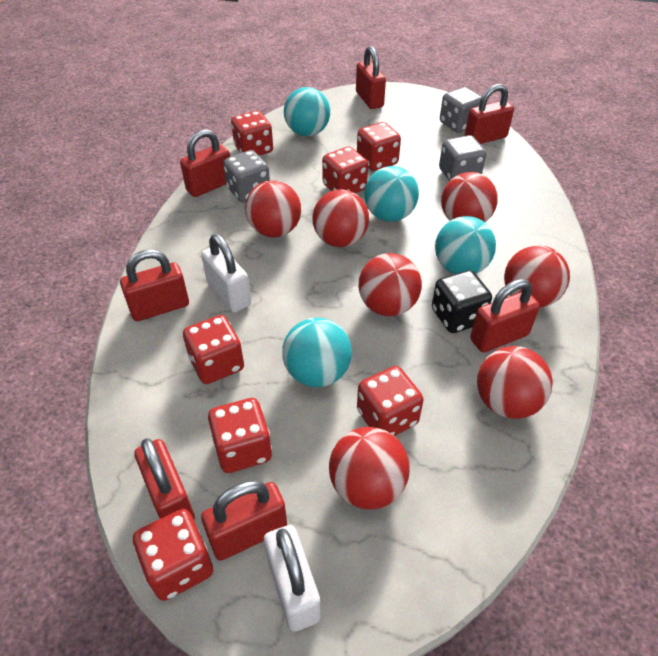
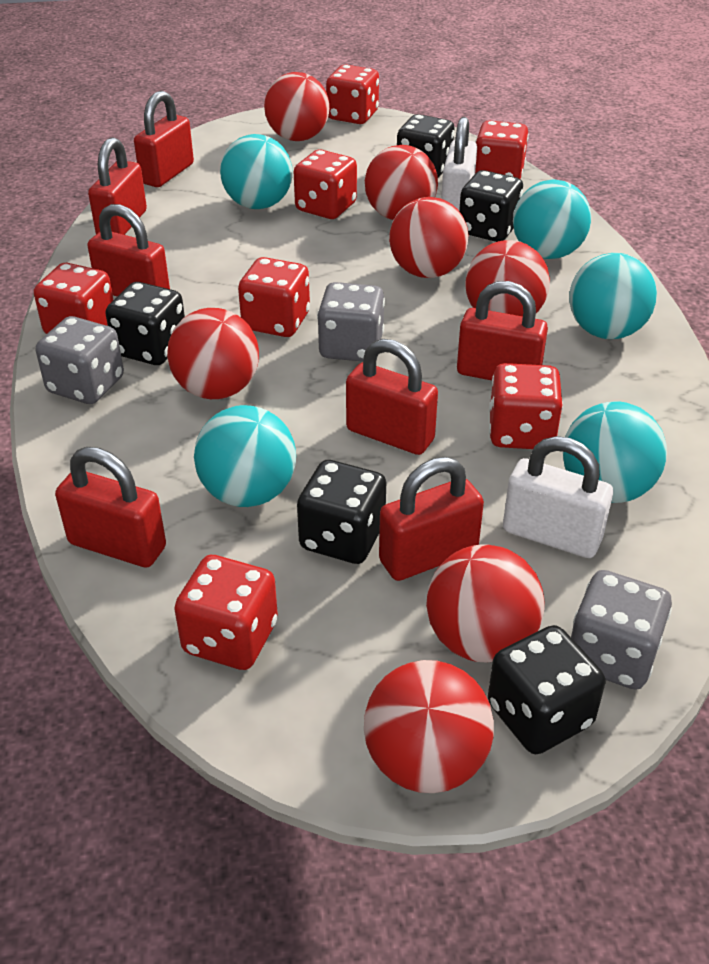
black dice: [432,270,492,333] = 1 -> [105,282,185,365] [297,460,386,564] [397,114,455,178] [459,170,523,242] [488,625,606,754] = 5
turquoise ball: [283,318,352,387] [284,87,330,136] [364,166,419,222] [435,216,496,274] = 4 -> [194,405,296,507] [220,134,293,209] [513,180,591,259] [563,401,667,503] [569,253,657,339] = 5

